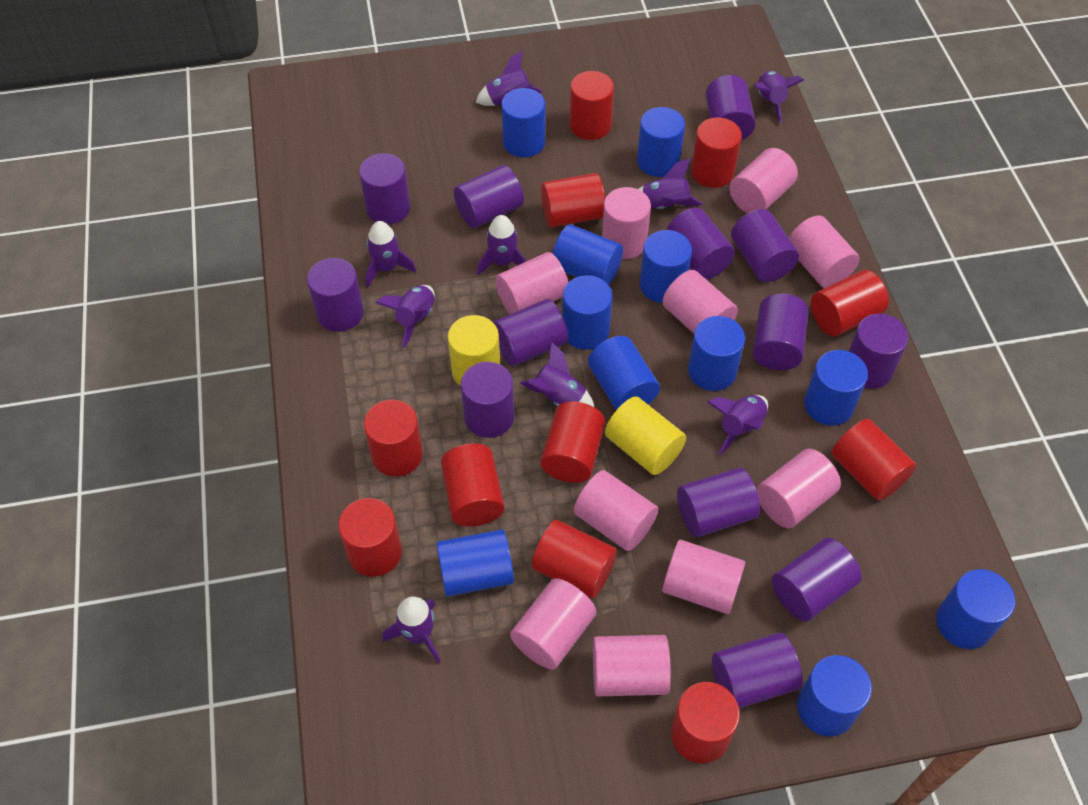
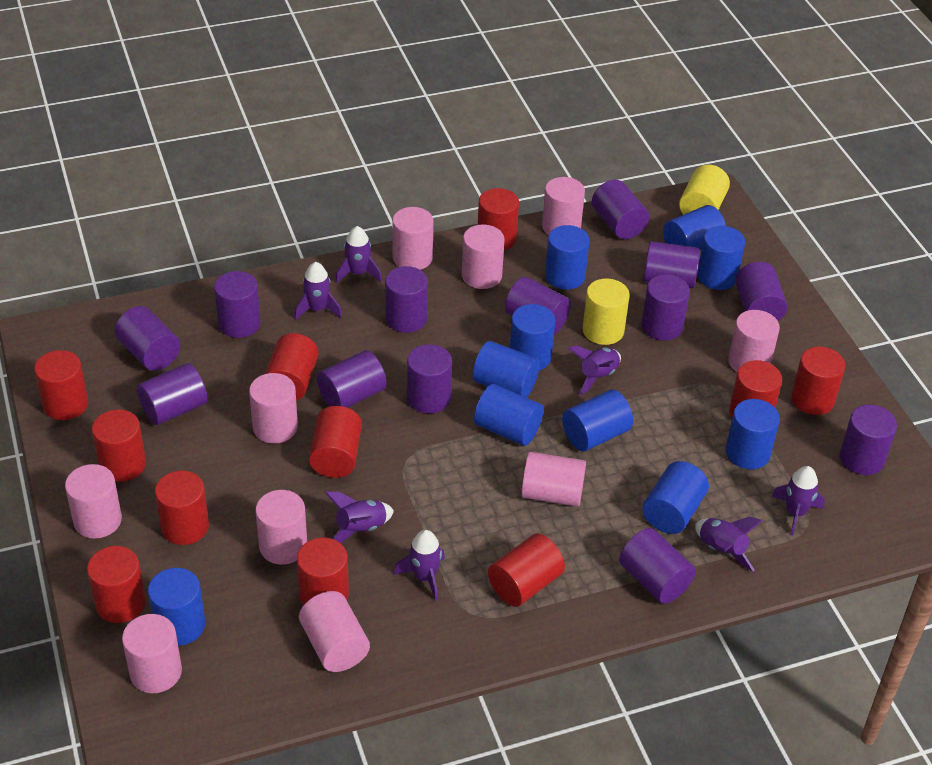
blue cylinder: [436,529,514,597] [501,88,545,157] [552,224,623,285] [562,275,612,350] [588,336,660,410] [637,107,685,177] [640,230,692,303] [688,316,745,391] [797,655,872,737] [804,350,868,426] [936,569,1016,649] = 11 -> [148,568,205,645] [473,341,540,398] [474,384,544,446] [510,304,555,370] [545,225,590,289] [562,390,633,451] [642,461,709,534] [663,205,726,251] [697,226,745,290] [726,399,780,469] = 10
purple rocket: [366,221,416,287] [376,285,435,348] [383,597,441,664] [476,50,543,106] [477,215,526,276] [520,342,594,407] [638,158,703,209] [707,395,768,455] [755,71,804,123] = 9 -> [294,262,342,320] [326,492,394,543] [335,226,382,284] [394,530,445,601] [568,346,621,395] [695,517,763,571] [771,466,825,536] = 7

